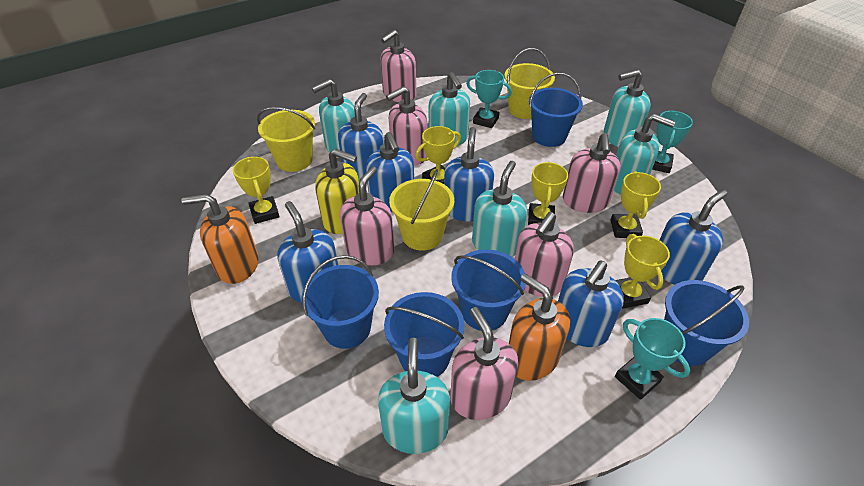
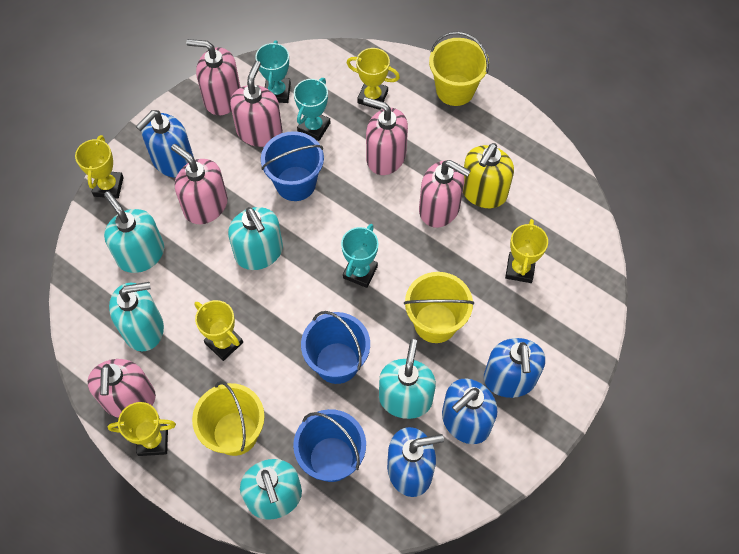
blue bucket: [301,255,379,349] [384,292,464,377] [451,249,526,331] [529,73,583,147] [664,280,749,366] = 5 -> [261,131,324,201] [293,409,366,482] [301,311,370,384] = 3
blue soap dispenser: [277,201,338,303] [338,93,384,182] [366,132,414,212] [444,127,494,222] [558,260,624,347] [659,189,727,285] = 6 -> [136,110,194,177] [387,427,444,497] [442,379,498,444] [484,338,545,398] = 4
orange soap dispenser: [181,194,259,284] [509,273,570,381] = 2 -> none = 0
turquoise soap dispenser: [312,79,355,157] [378,338,450,454] [429,72,470,146] [472,161,527,257] [604,70,651,147] [614,114,675,195] = 6 -> [104,191,164,273] [109,282,164,352] [228,207,283,270] [240,459,302,520] [379,339,436,419] = 5

